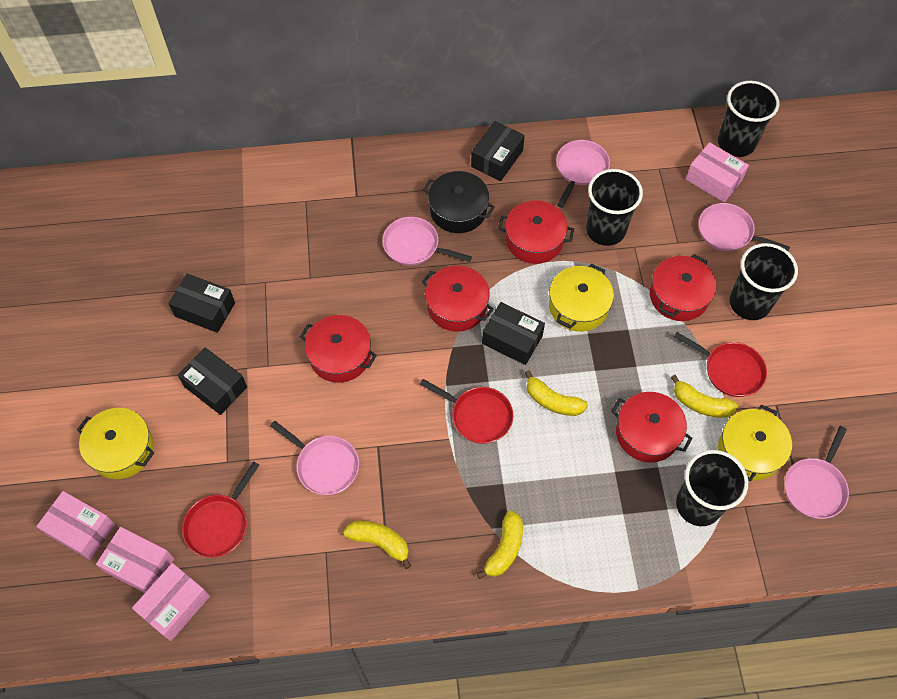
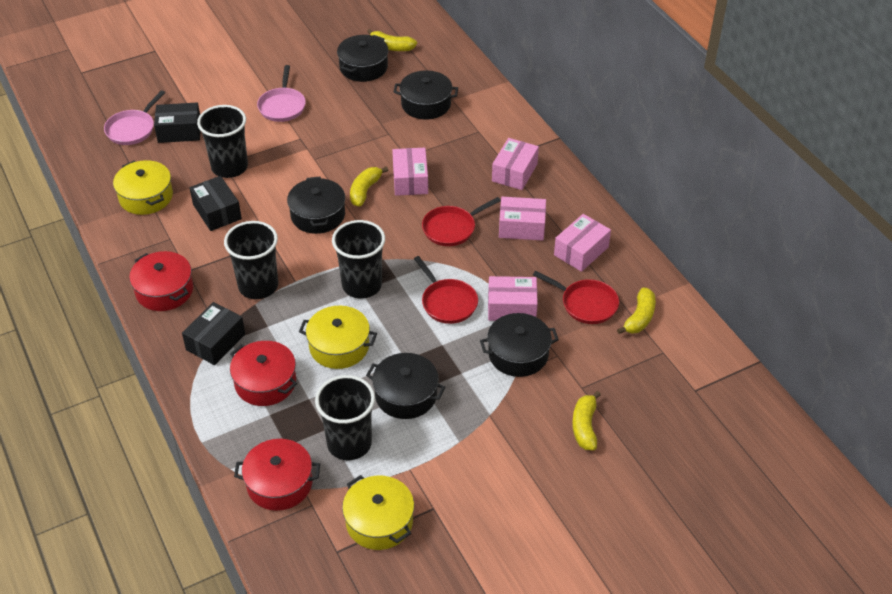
black box: [168,274,235,333] [178,348,247,415] [471,121,525,181] [482,302,545,365] = 4 -> [154,103,201,143] [182,302,245,365] [190,176,242,231] = 3
black pot: [423,171,495,233] = 1 -> [287,177,345,234] [337,35,388,82] [366,353,445,419] [394,70,458,119] [480,313,559,377] = 5
pink box: [36,491,115,560] [96,527,174,593] [132,563,210,641] [686,142,749,202] = 4 -> [392,148,428,196] [488,276,538,321] [492,138,539,190] [499,197,546,241] [554,214,611,272] = 5
pink pan: [270,421,359,495] [382,217,472,266] [556,140,610,208] [699,203,790,251] [785,426,849,519] = 5 -> [104,90,165,145] [257,65,306,122] = 2
red pot: [300,315,377,383] [422,266,494,332] [498,200,574,264] [611,392,693,463] [650,254,716,321] = 5 -> [129,251,193,311] [230,341,297,406] [234,439,320,511] = 3

